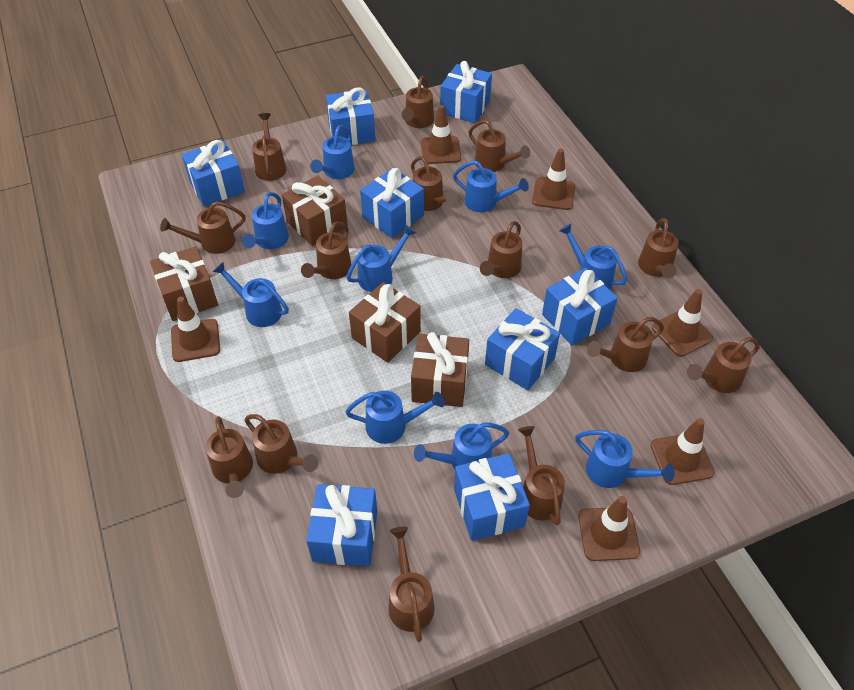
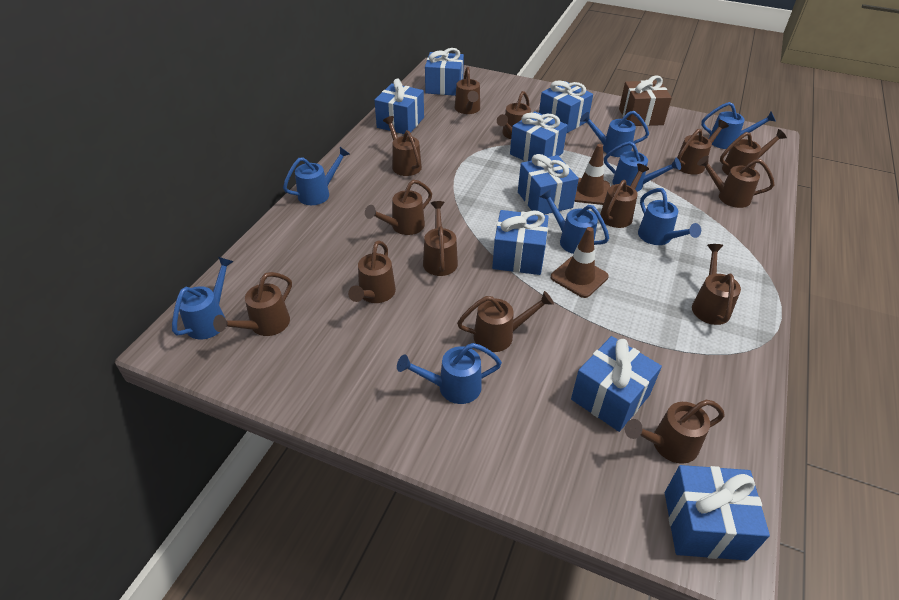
blue watering can: [213,262,289,327] [242,192,289,249] [310,125,355,179] [345,391,445,444] [346,225,416,292] [414,422,509,470] [453,160,529,212] [559,224,627,289] [575,430,675,488] = 9 -> [172,257,234,339] [283,147,350,205] [397,343,502,404] [540,189,609,254] [580,111,649,157] [604,141,681,192] [638,188,701,245] [701,102,776,149] = 8
brown gift: [150,246,218,321] [282,175,348,246] [349,282,421,363] [411,332,469,407] = 4 -> [619,76,672,126] = 1
brown traffic cone: [171,297,220,362] [421,105,461,164] [532,149,575,210] [578,496,640,561] [651,418,715,485] [652,289,713,357] = 6 -> [551,227,609,298] [574,144,610,205] = 2

